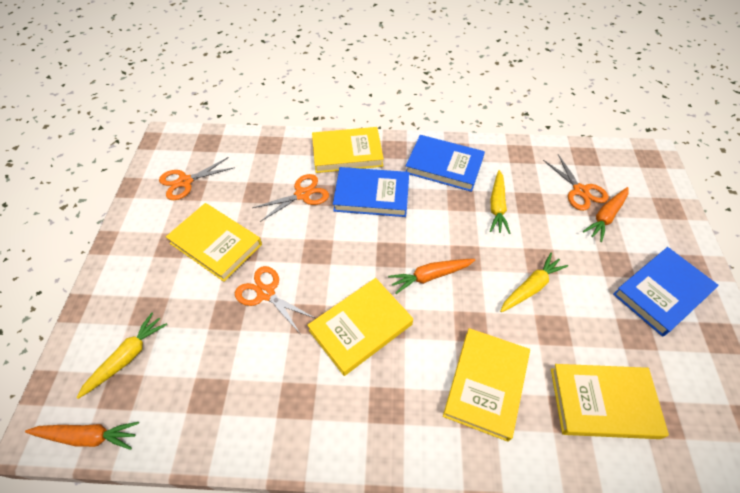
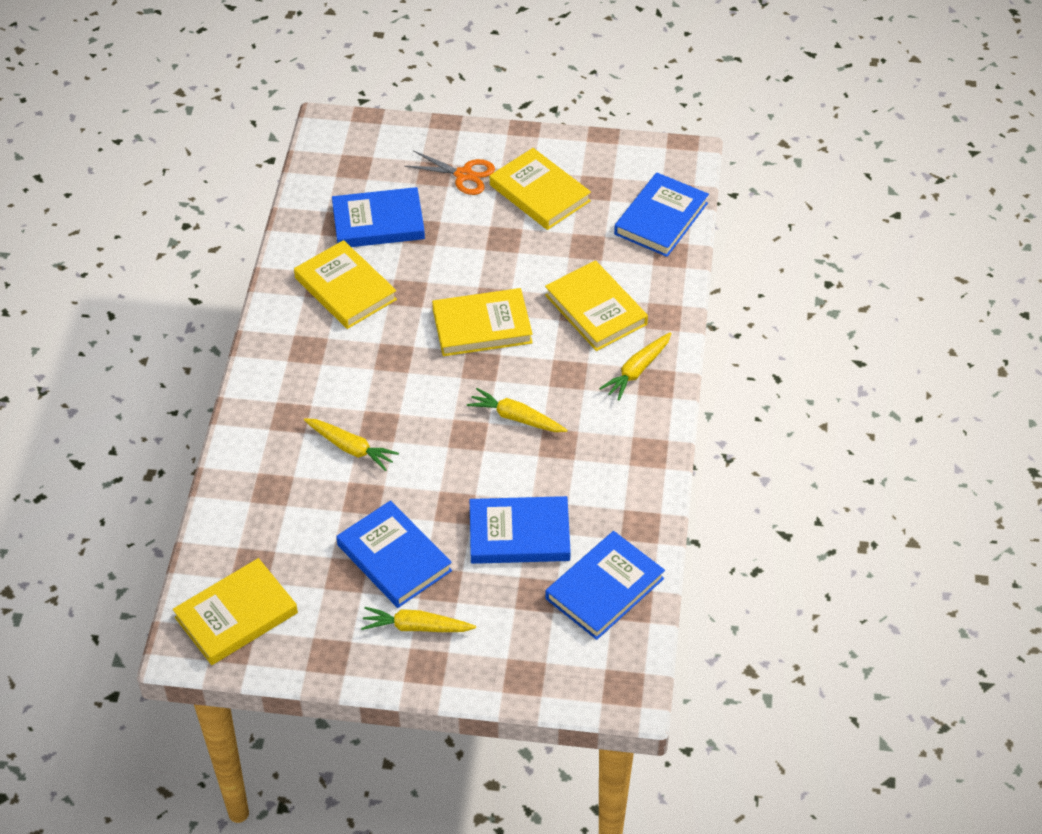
blue book: [333,167,409,217] [405,135,485,192] [613,247,718,337] = 3 -> [332,187,425,247] [336,500,452,608] [470,496,571,564] [546,531,665,640] [614,172,709,257] = 5
orange carrot: [25,422,139,450] [388,259,475,294] [583,187,629,242] = 3 -> none = 0
orange scissors: [159,157,235,200] [235,266,316,333] [252,174,329,222] [543,154,609,211] = 4 -> [404,150,495,195] = 1
yellow carrot: [76,313,167,399] [490,170,511,234] [500,253,568,312] = 3 -> [304,418,399,471] [361,607,476,632] [467,388,568,432] [599,332,672,401] = 4

